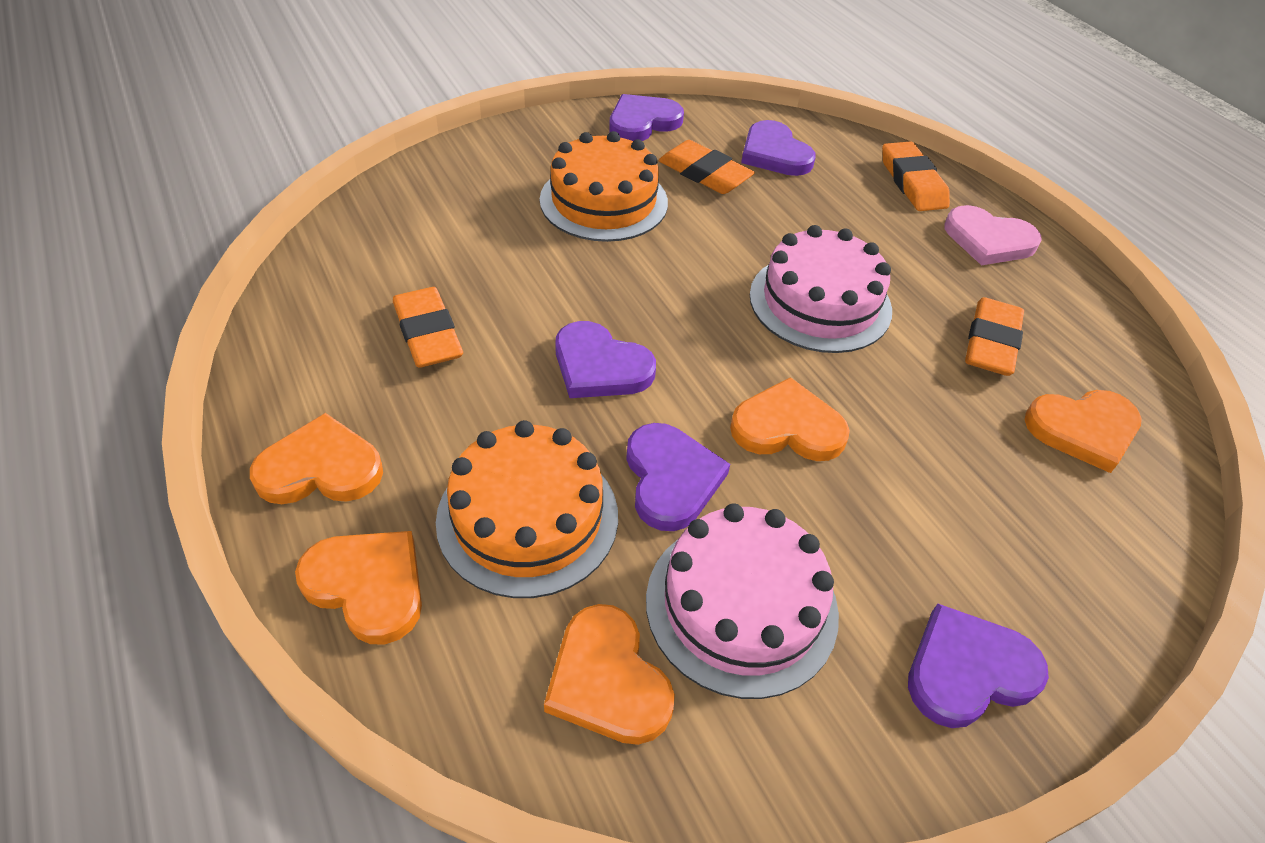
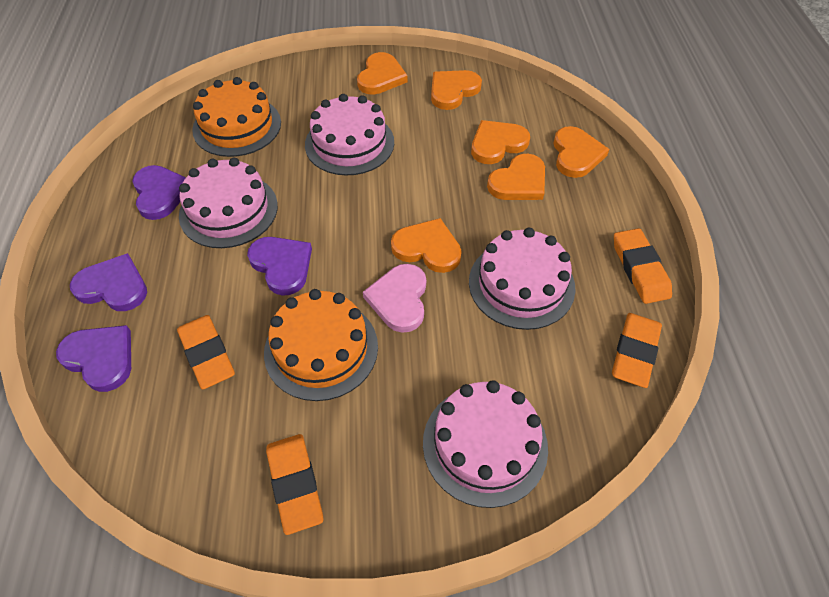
orange heart: [250,413,383,504] [295,531,422,644] [544,604,675,745] [730,377,850,461] [1025,390,1142,473] = 5 -> [357,52,408,95] [391,218,462,273] [431,70,482,110] [471,120,530,164] [487,154,545,200] [553,126,609,178] = 6
pink cake: [646,503,839,699] [750,225,892,353] = 2 -> [179,158,278,248] [305,94,394,175] [423,380,548,508] [469,228,576,330] = 4
purple heart: [555,321,656,398] [609,94,684,141] [626,423,730,531] [741,120,816,176] [908,603,1049,728] = 5 -> [56,325,131,392] [70,253,147,311] [132,165,186,220] [247,237,312,296] = 4

